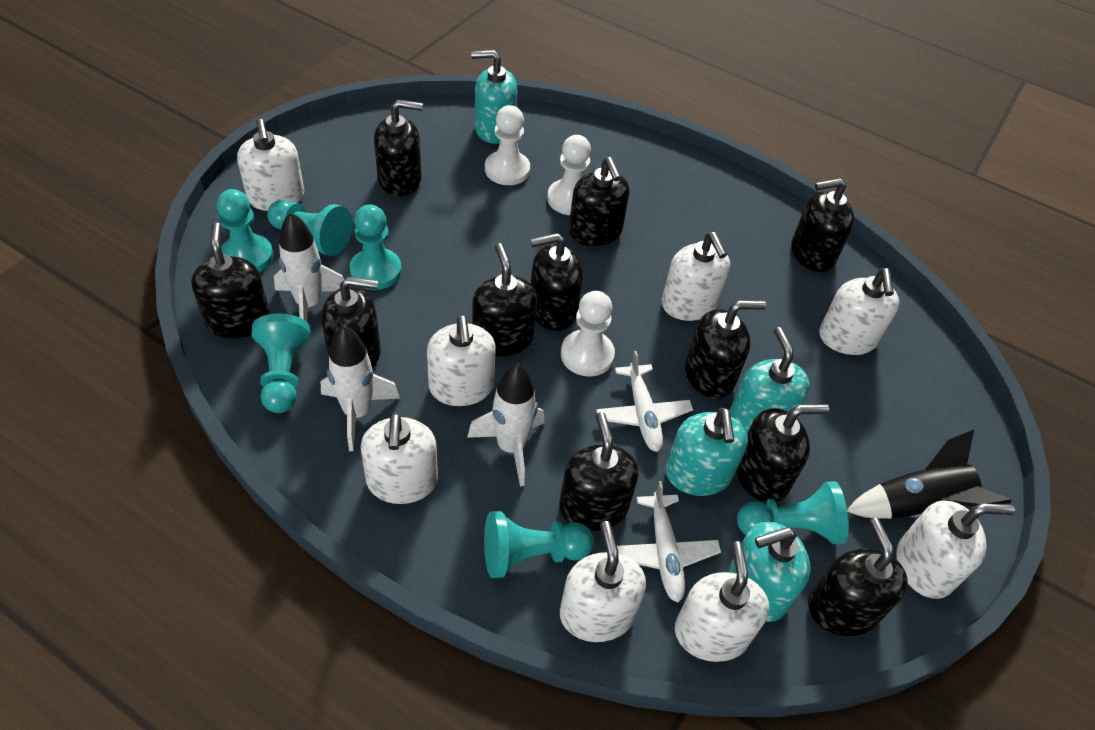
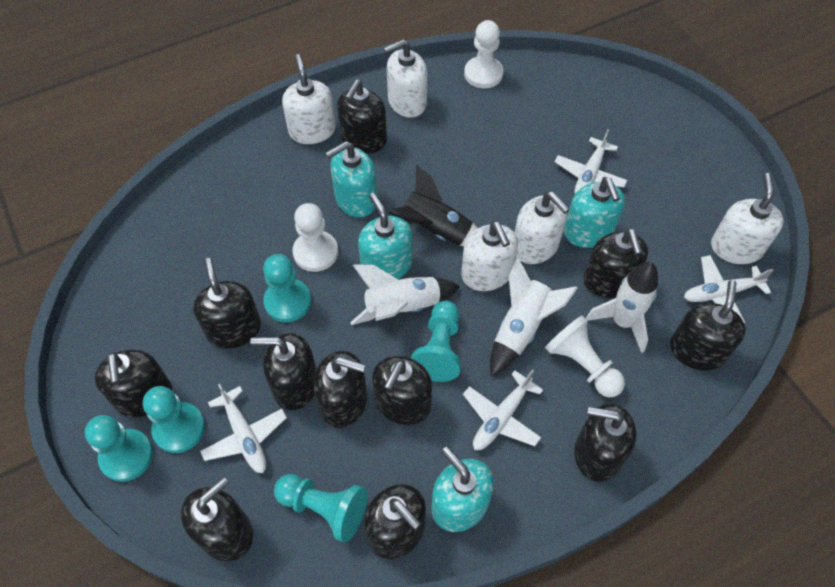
turquoise pawn: [217,189,273,272] [252,313,310,413] [267,200,352,256] [349,205,402,290] [484,511,594,578] [737,481,848,544] = 6 -> [85,415,153,482] [143,386,205,453] [263,254,311,323] [274,474,367,543] [411,301,461,382] = 5
white plane: [596,351,693,452] [617,481,721,602] = 2 -> [200,384,287,473] [463,369,543,450] [555,130,627,193] [684,255,774,323] = 4
white soap dispenser: [237,119,304,211] [361,413,438,504] [427,315,496,406] [560,521,646,642] [662,232,730,321] [675,541,769,662] [819,268,900,355] [896,500,1015,599] = 8 -> [282,54,336,144] [383,39,427,118] [461,221,518,291] [515,192,570,264] [711,173,784,264] = 5

